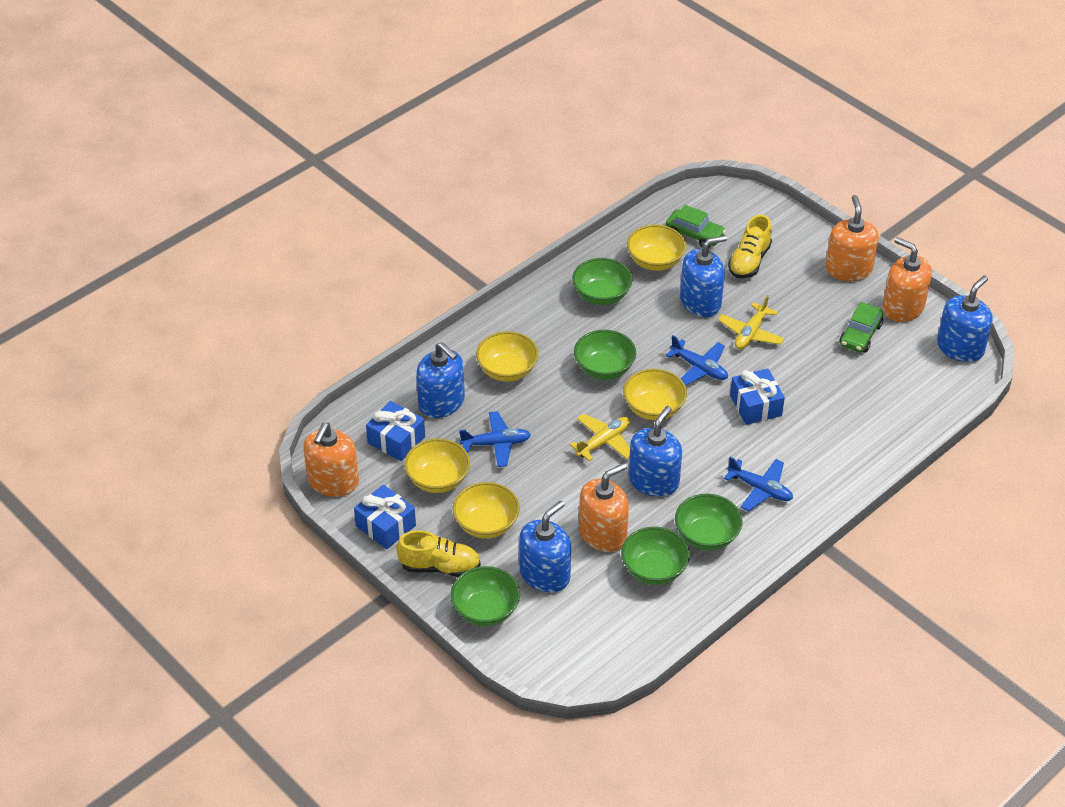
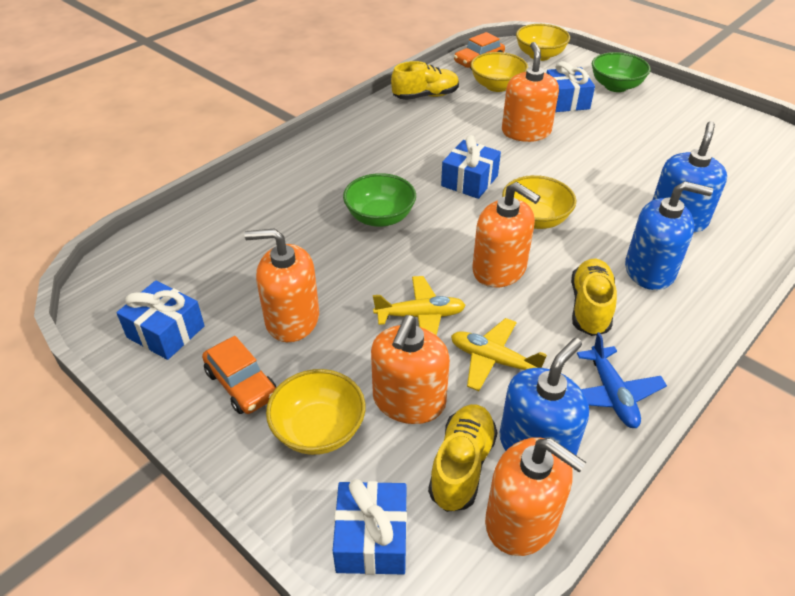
blue gift: [354,485,416,549] [366,401,425,461] [730,368,785,425] = 3 -> [116,281,205,360] [333,479,407,575] [441,135,501,199] [547,61,595,112] = 4
blue plane: [459,411,531,467] [665,335,728,386] [724,457,793,511] = 3 -> [577,332,667,428] = 1
blue soap dispenser: [416,342,465,418] [519,501,571,593] [628,406,682,497] [680,235,727,317] [937,275,993,362] = 5 -> [500,338,589,455] [625,181,713,290] [652,121,727,233] = 3
green bowl: [450,566,520,626] [572,258,633,305] [574,330,636,380] [621,527,690,585] [675,494,743,551] = 5 -> [343,173,416,227] [592,52,651,92] = 2
green car: [666,205,726,247] [839,302,883,353] = 2 -> none = 0
orange car: none = 0 -> [202,336,276,414] [454,32,505,70] = 2
orange soap dispenser: [303,423,359,497] [579,463,629,552] [825,195,879,281] [882,237,932,322] = 4 -> [244,229,319,342] [371,315,450,424] [472,182,540,288] [485,437,586,556] [502,42,559,142] = 5
yellow bowl: [404,438,470,493] [453,482,520,539] [476,331,539,382] [623,369,687,420] [627,225,686,271] = 5 -> [266,369,365,455] [470,52,528,92] [502,175,576,229] [516,24,570,61] = 4
yellow shoe: [396,530,481,577] [728,215,772,278] = 2 -> [391,61,459,100] [428,404,498,512] [571,259,617,336] = 3

